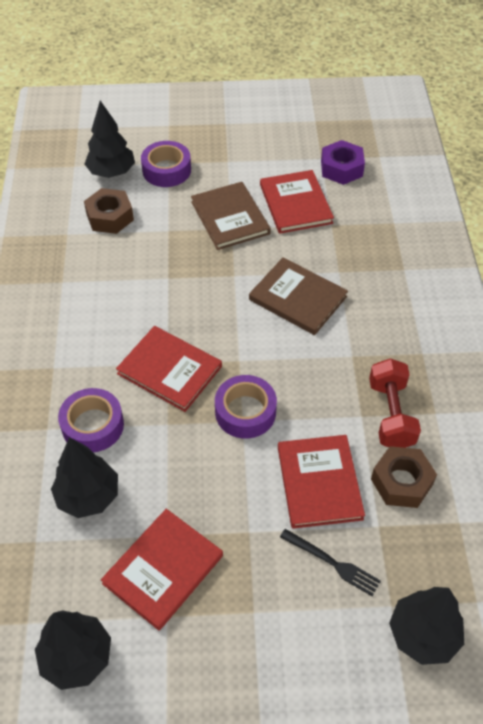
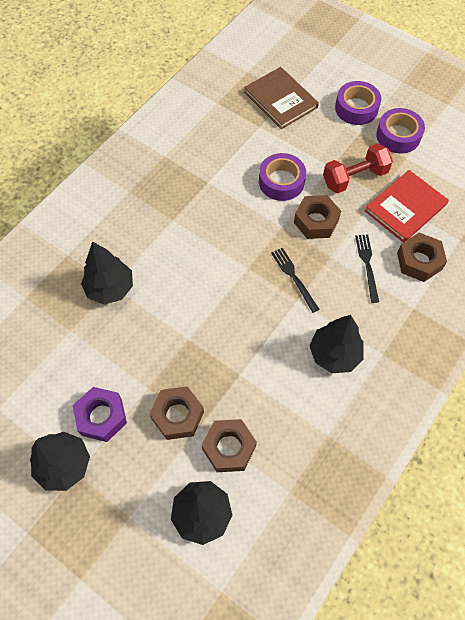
black fork: [280,529,381,596] = 1 -> [271,247,320,313] [355,235,379,303] = 2
brown book: [191,182,271,250] [249,257,348,335] = 2 -> [244,67,319,129] = 1
brown nut: [84,188,134,234] [371,446,437,508] = 2 -> [150,386,204,440] [202,419,257,472] [294,195,341,239] [397,233,447,282] = 4
red book: [101,509,223,631] [116,326,222,412] [260,170,334,234] [278,435,365,529] = 4 -> [364,170,449,242] = 1

